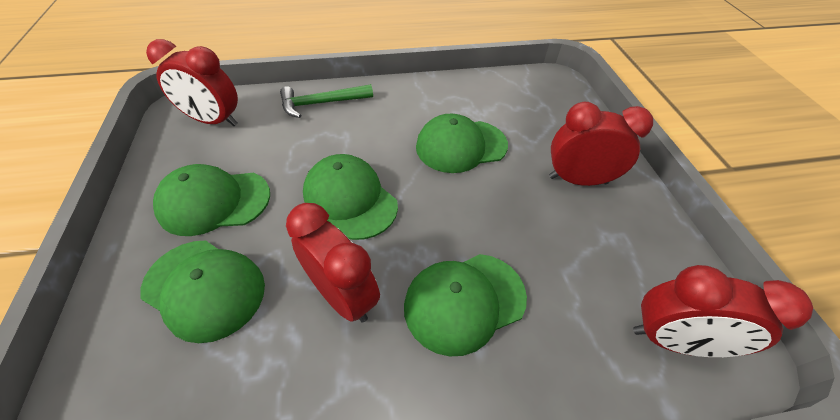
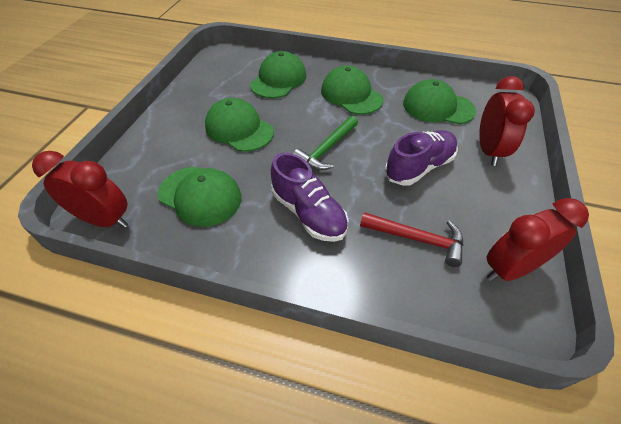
purple shoe: none = 0 -> [271,153,349,242] [385,130,458,186] = 2
red clock: [146,39,238,126] [286,203,380,322] [549,102,653,186] [633,265,813,357] = 4 -> [32,151,128,228] [479,76,535,166] [486,198,589,281] = 3
red hammer: none = 0 -> [360,212,463,267] = 1

